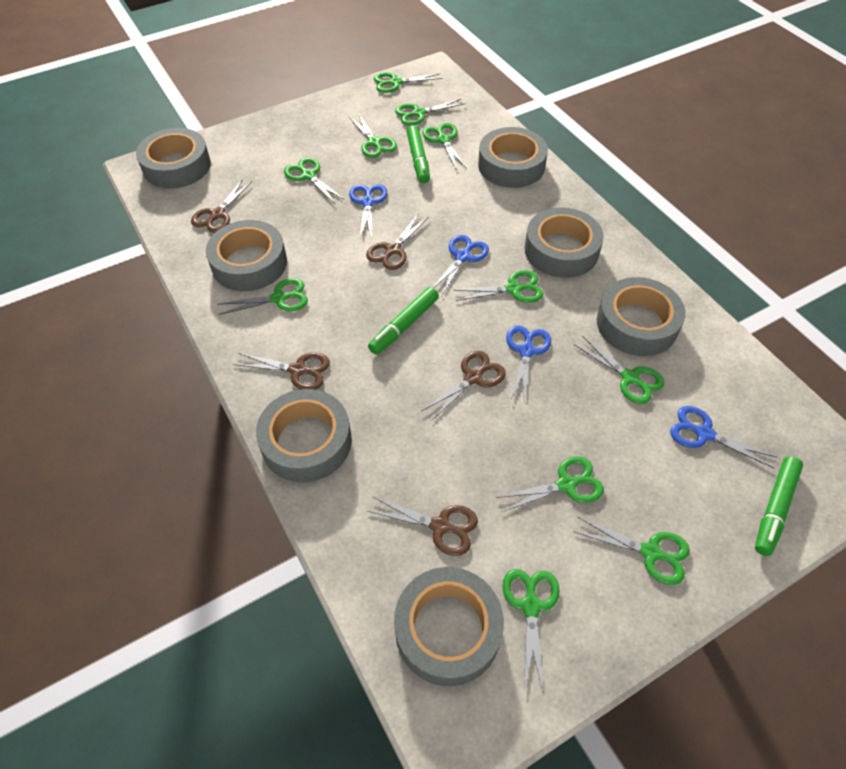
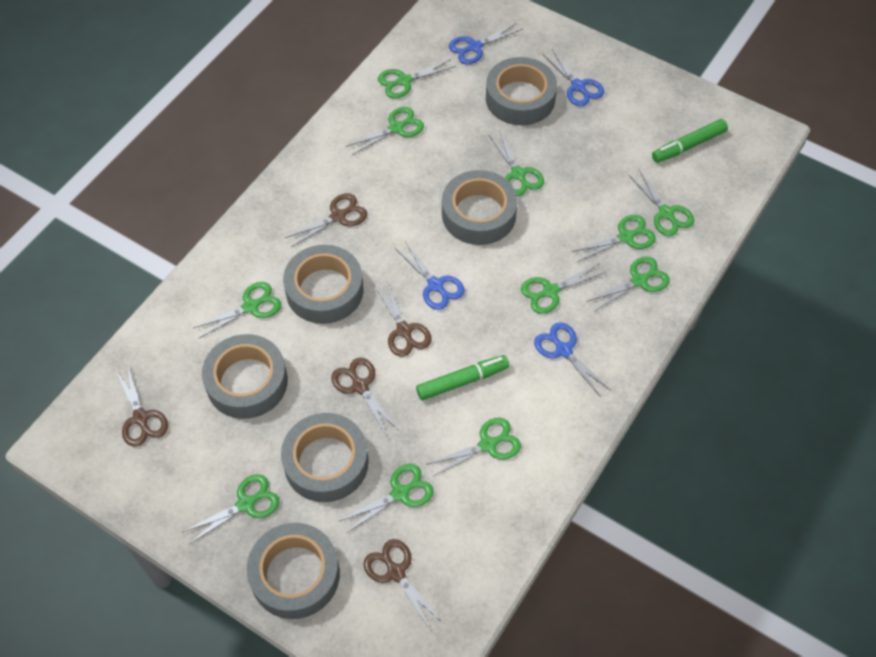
green marker: [368,287,439,355] [407,125,430,183] [755,456,803,556] = 3 -> [416,355,509,400] [652,119,728,163] = 2
grey tape: [136,128,211,188] [206,220,287,291] [256,389,352,482] [394,567,504,686] [478,127,548,188] [525,207,604,278] [597,277,686,356] = 7 -> [202,334,288,419] [247,523,340,619] [281,413,369,502] [283,245,364,324] [442,170,518,245] [486,57,557,125] = 6

